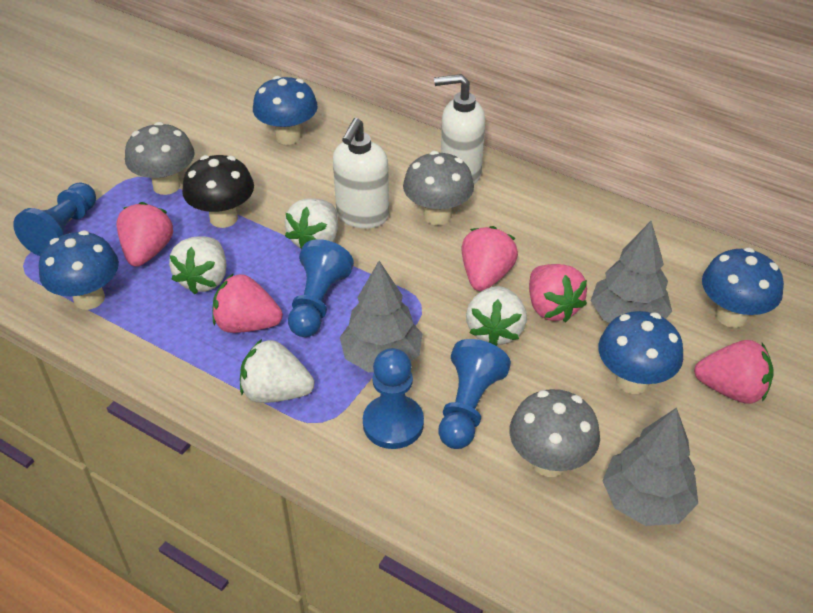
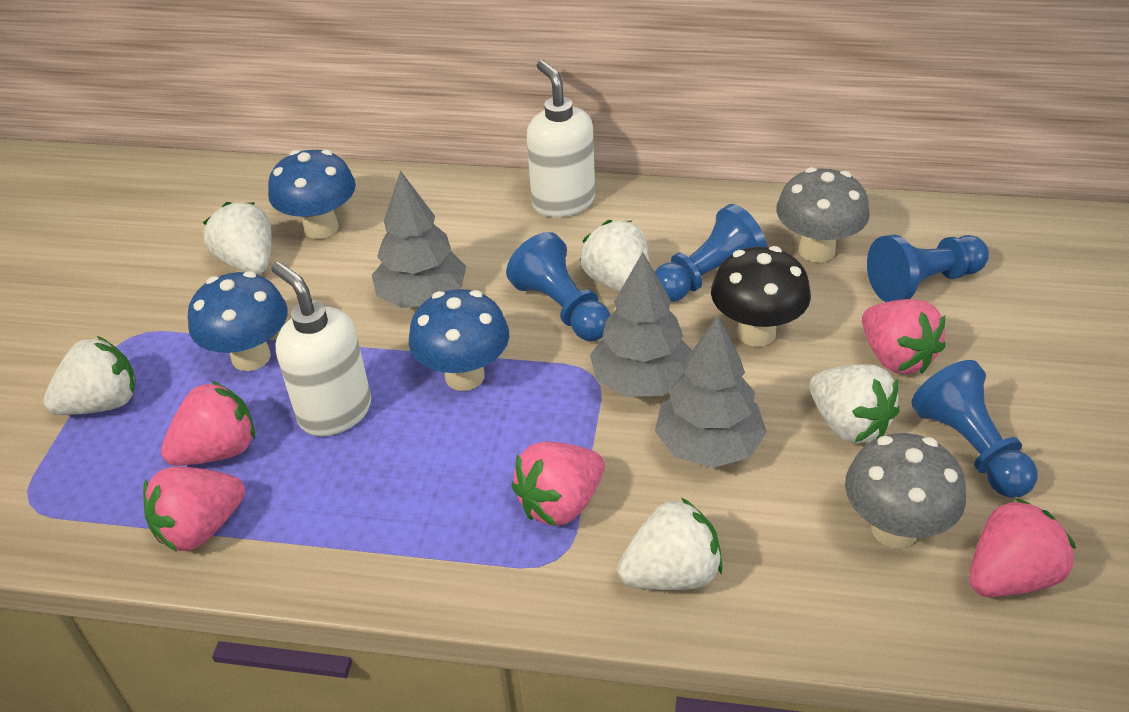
blue mushroom: [39,230,119,310] [253,76,318,145] [598,311,683,394] [702,248,784,328] = 4 -> [188,271,288,371] [268,149,356,239] [409,289,509,391] = 3
grey mushroom: [125,122,195,195] [403,151,474,225] [510,389,600,477] = 3 -> [776,167,870,263] [845,433,966,548] = 2
white strawberry: [169,237,226,294] [240,339,314,403] [284,198,338,249] [466,286,527,346] = 4 -> [43,336,136,415] [203,202,271,274] [579,220,649,292] [617,498,723,590] [809,364,900,443] = 5

